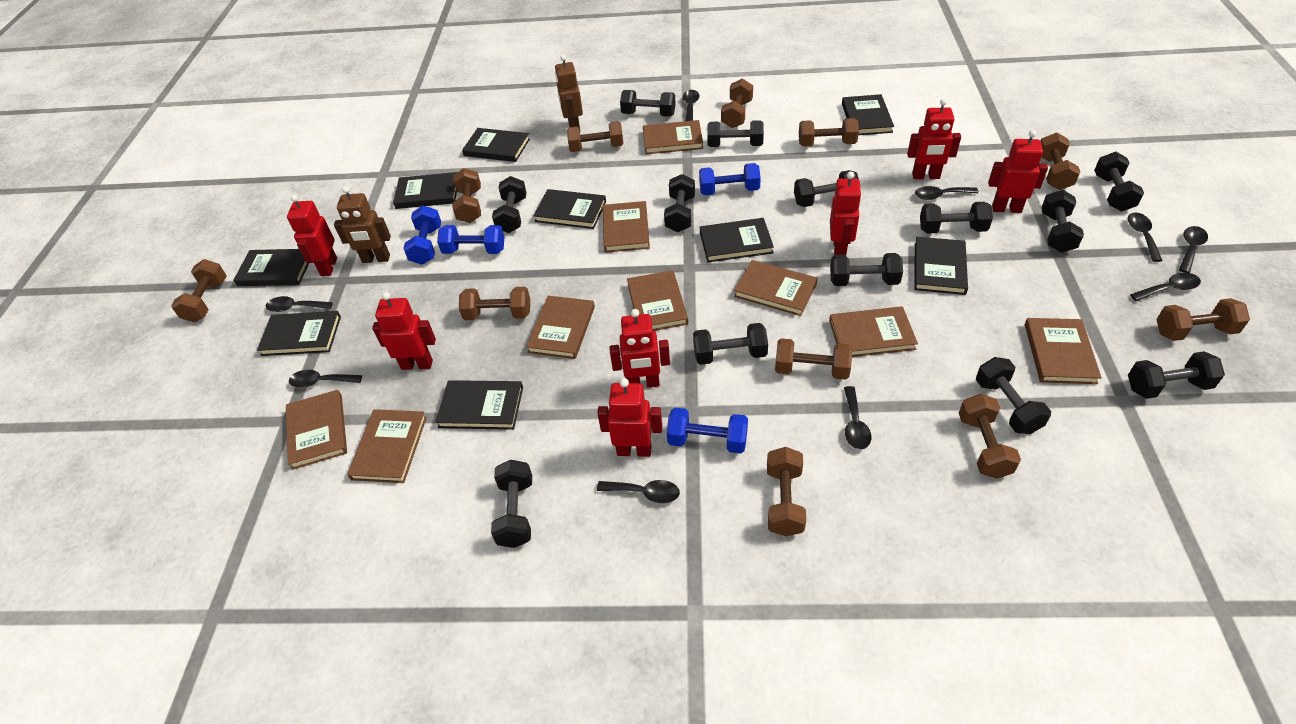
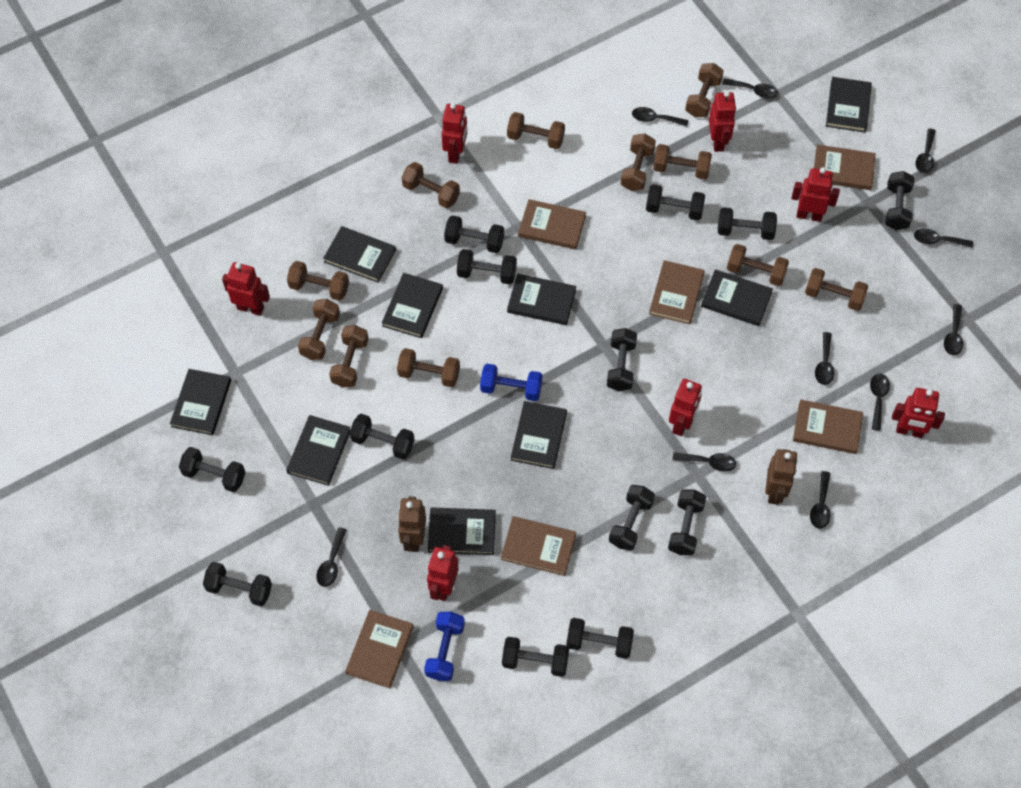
black spoon: [265,296,333,312] [289,369,362,388] [597,480,680,503] [683,90,700,121] [844,386,871,449] [915,186,979,200] [1128,212,1163,262] [1130,273,1201,301] [1179,226,1208,273] = 9 -> [316,527,347,587] [632,107,689,126] [672,452,737,472] [722,78,778,99] [810,471,830,529] [815,332,834,385] [870,373,890,431] [914,228,973,248] [916,128,936,173] [944,304,963,355] = 10
blue dumbbell: [403,206,441,265] [437,225,504,254] [667,408,748,454] [699,163,761,195] = 4 -> [424,612,465,681] [480,364,542,401] = 2
brown book: [286,390,347,470] [347,409,427,483] [526,296,595,359] [603,201,650,253] [627,270,688,331] [643,120,703,154] [734,260,818,316] [829,306,918,357] [1025,318,1102,384] = 9 -> [345,610,414,688] [501,516,576,576] [518,199,586,250] [649,260,705,324] [793,399,863,454] [814,145,876,190] = 6

